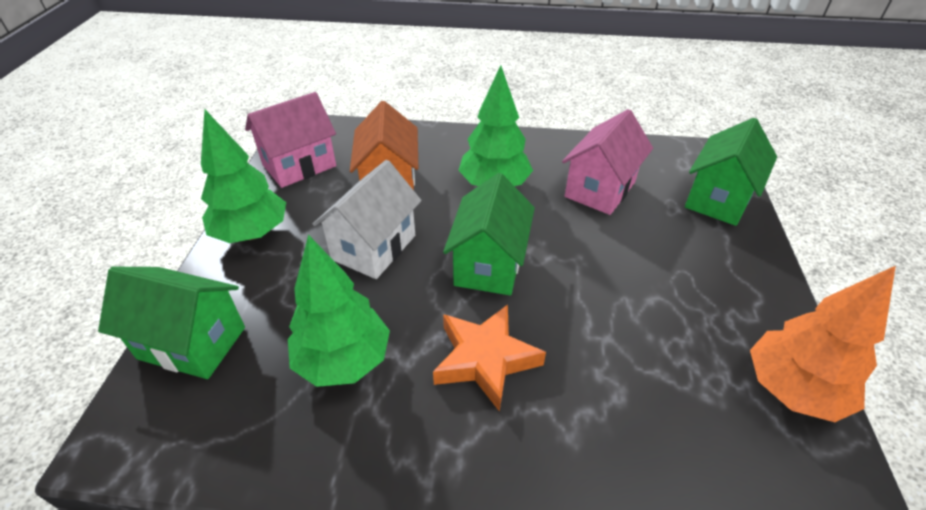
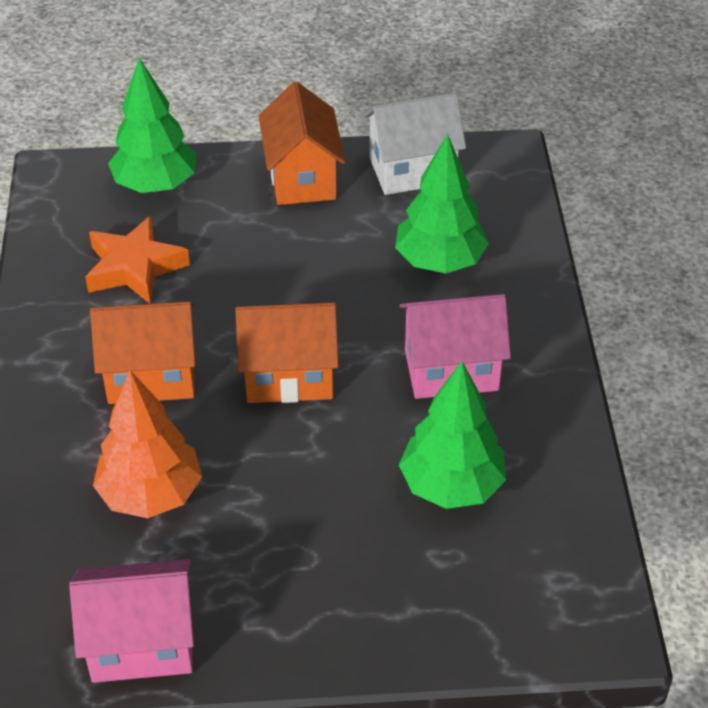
green house: [98,267,245,379] [443,173,535,295] [685,118,777,226] = 3 -> none = 0
orange house: [350,101,418,190] = 1 -> [90,302,196,404] [235,303,339,403] [259,82,345,205] = 3

